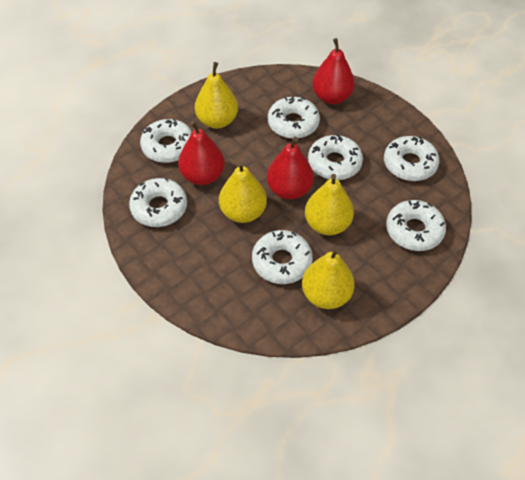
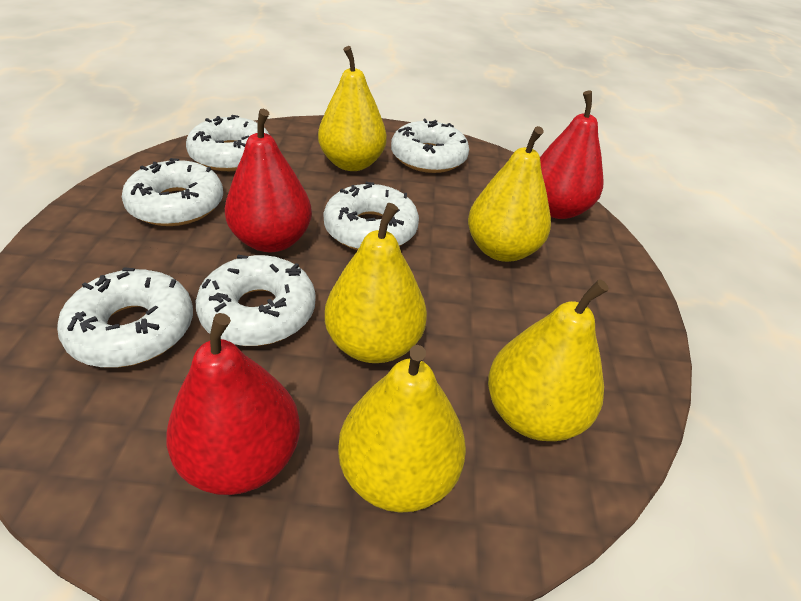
white donut: [129,178,187,227] [140,118,192,163] [252,230,313,284] [268,96,320,139] [308,134,363,180] [384,136,439,181] [386,200,446,251] = 7 -> [57,267,193,367] [122,158,223,226] [186,115,269,171] [196,255,316,346] [323,182,419,250] [391,119,469,173] = 6
yellow pear: [195,62,238,129] [219,161,267,223] [302,248,355,309] [305,174,354,235] = 4 -> [318,46,387,171] [325,203,427,363] [338,345,466,513] [468,126,551,262] [488,279,609,441] = 5

